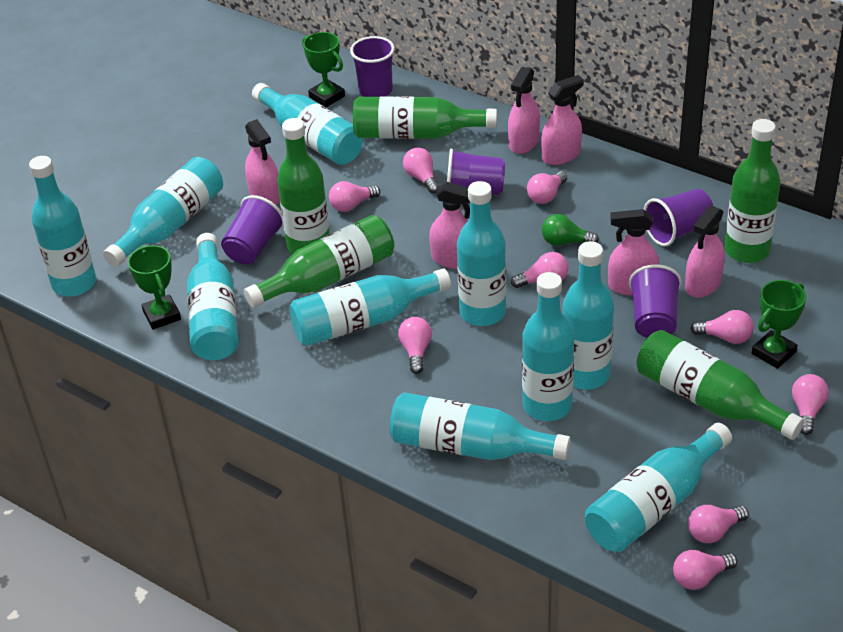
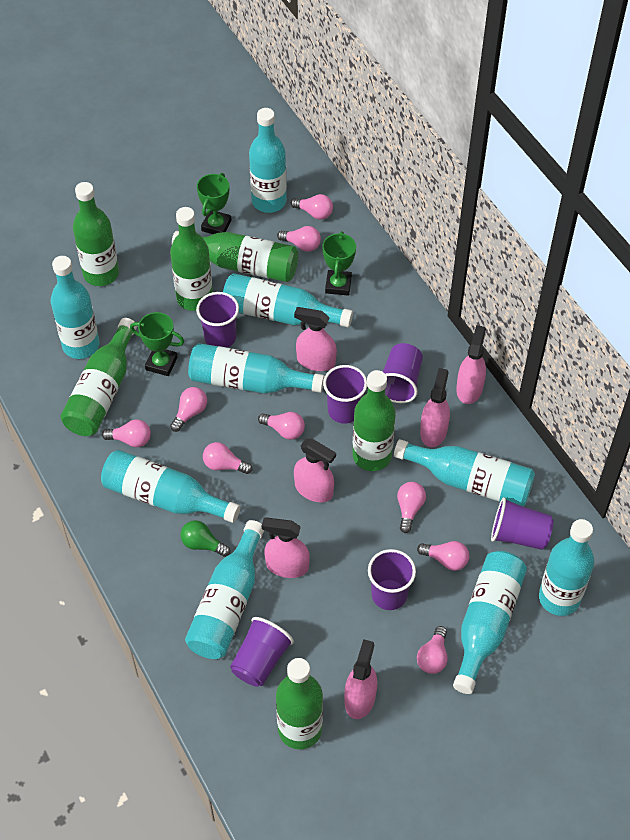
green bottle: [244,215,394,308] [277,118,330,254] [353,96,497,139] [637,330,804,440] [725,119,781,263] = 5 -> [61,318,137,436] [73,182,119,286] [170,207,213,311] [172,231,298,282] [276,658,323,749] [352,370,396,471] = 6
purple cup: [221,195,283,264] [350,36,395,97] [447,149,505,195] [629,264,682,338] [644,189,713,246] = 5 -> [196,292,239,348] [230,617,294,687] [323,365,367,424] [368,549,416,610] [383,343,423,403] [491,497,554,550] = 6
turquoise bottle: [29,156,96,297] [103,157,223,267] [187,233,238,360] [252,83,363,165] [289,268,451,346] [389,392,570,460] [457,181,506,326] [522,272,574,421] [563,241,614,390] [585,423,732,552] = 10 -> [51,256,99,359] [101,450,240,523] [185,520,264,659] [188,343,324,393] [223,273,353,328] [249,108,287,213] [394,439,535,506] [453,551,527,694] [539,519,594,616] = 9

